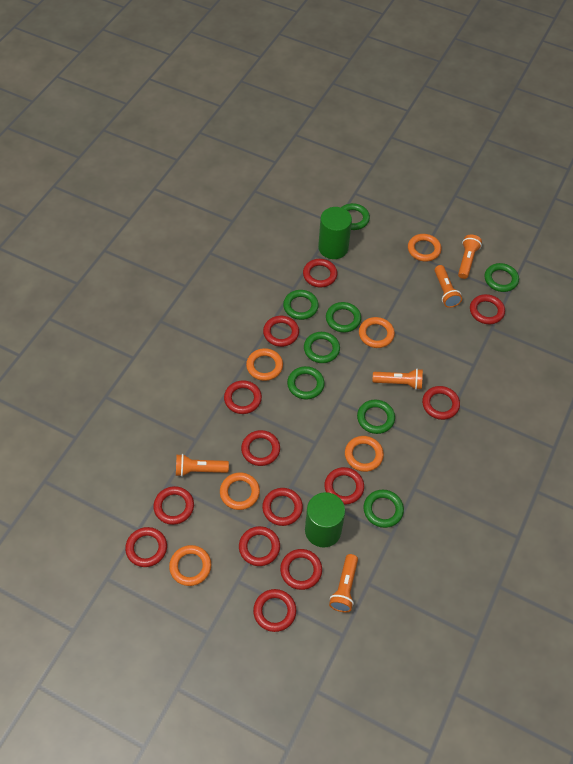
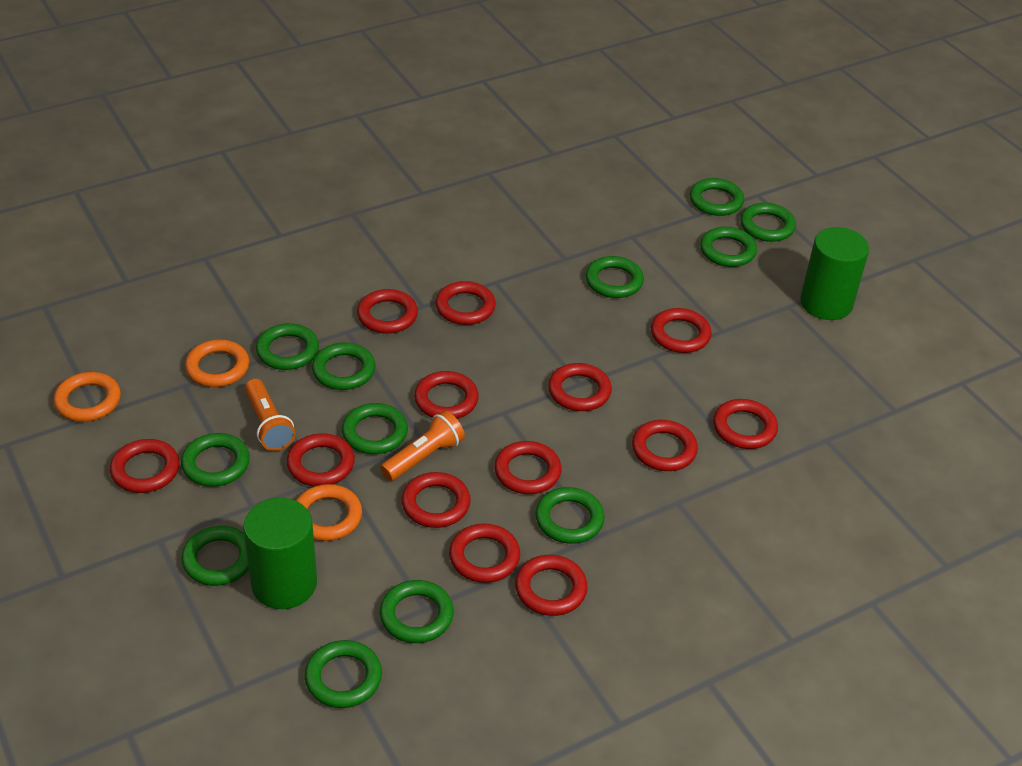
green ring: [283,290,319,320] [287,366,325,399] [304,332,340,363] [326,302,361,333] [341,203,370,230] [357,399,395,434] [363,490,404,528] [484,263,519,292] = 8 -> [181,433,250,487] [181,526,249,586] [256,323,319,370] [305,640,382,708] [312,342,376,390] [342,403,408,454] [380,580,454,643] [535,487,605,544] [585,256,644,298] [690,178,744,216] [700,227,757,267] [740,203,796,242] = 12
orange flashlight: [176,454,229,477] [329,554,358,612] [372,369,423,390] [434,265,462,308] [458,234,482,279] = 5 -> [245,379,296,451] [380,411,465,481] = 2
orange ring: [169,545,211,586] [220,472,260,510] [246,348,283,381] [345,436,384,472] [359,317,395,348] [408,234,441,262] = 6 -> [53,372,121,422] [185,339,249,387] [296,484,362,541] = 3

